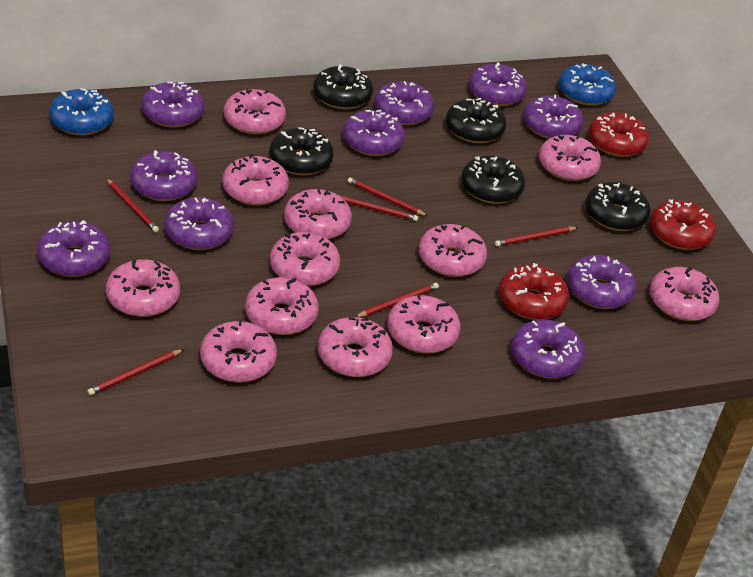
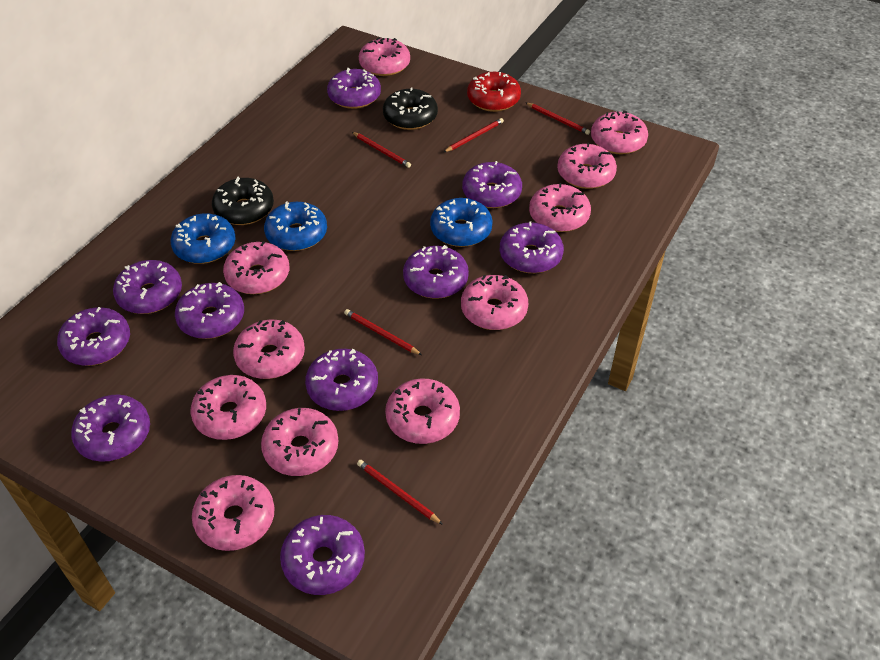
black donut: [270,127,334,175] [313,64,373,109] [446,98,506,143] [461,156,525,204] [585,182,650,231] = 5 -> [212,177,274,225] [383,87,438,130] = 2
blue donut: [49,88,114,135] [559,64,617,106] = 2 -> [171,213,236,264] [264,201,327,251] [430,198,493,247] = 3
pink donut: [106,259,180,317] [200,320,277,383] [222,154,289,206] [224,89,286,135] [245,277,319,335] [270,232,340,286] [284,189,352,240] [317,317,393,377] [387,294,460,353] [419,224,487,277] [539,135,601,181] [650,266,720,321] = 12 -> [191,375,266,440] [192,475,275,551] [223,241,289,294] [233,320,305,379] [261,408,339,476] [359,37,410,76] [385,379,460,444] [461,275,528,330] [529,183,591,232] [557,143,617,189] [591,110,648,154] = 11
red donut: [499,263,569,320] [588,112,649,157] [650,199,716,250] = 3 -> [467,72,521,112] = 1
red pencil: [87,349,184,395] [106,178,159,232] [339,195,418,221] [348,177,427,216] [355,283,439,317] [495,227,578,247] = 6 -> [344,309,422,355] [352,132,411,168] [357,460,443,525] [444,118,504,152] [525,102,590,135] = 5

